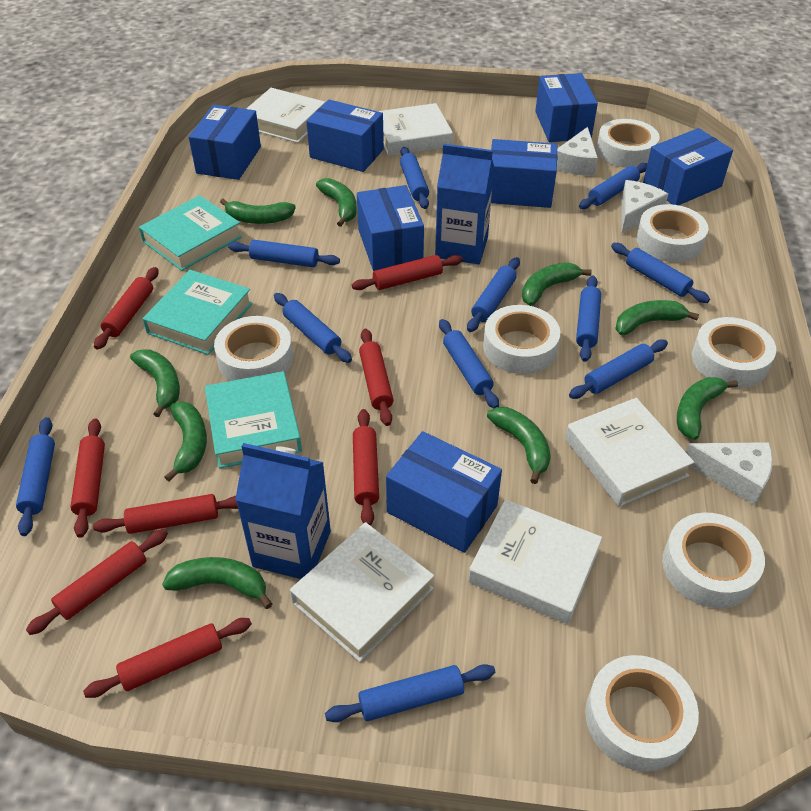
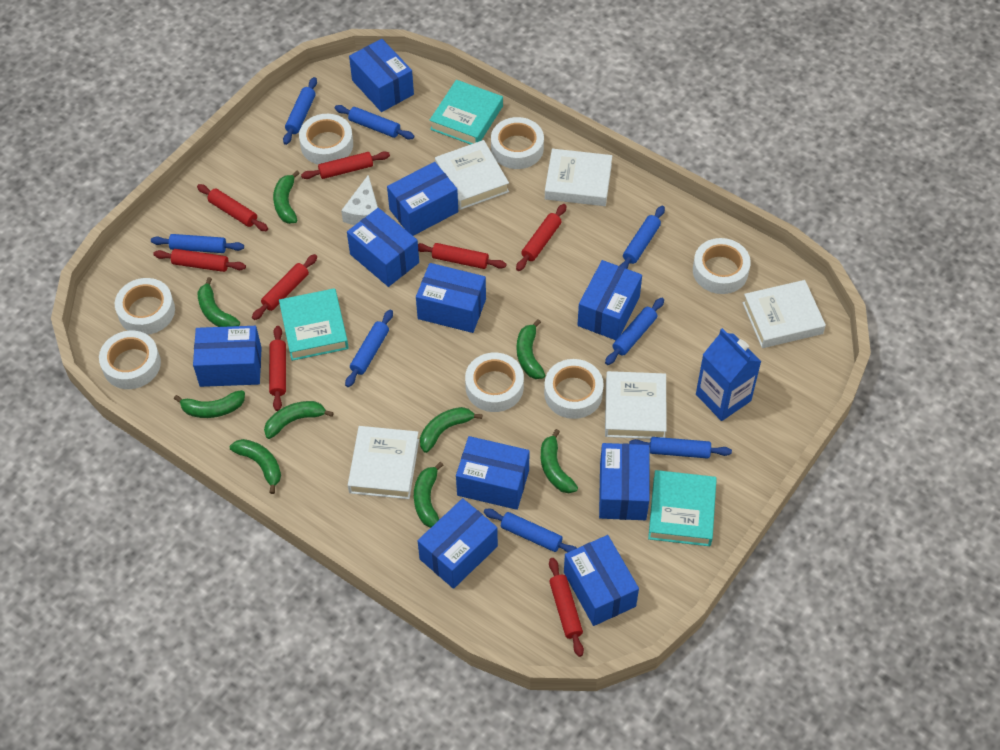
blue box: [189,105,261,180] [306,100,384,172] [357,185,424,271] [386,431,502,553] [491,139,557,208] [535,73,598,142] [643,128,733,205] = 7 -> [193,326,262,387] [347,208,419,287] [349,39,414,112] [387,162,458,236] [416,263,486,333] [418,498,498,589] [456,436,530,510] [564,535,639,626] [577,260,642,340] [599,443,649,520] = 10
blue carton: [235,443,331,579] [435,144,494,264] = 2 -> [696,328,762,421] = 1
blue rolling pin: [16,417,55,536] [228,240,340,267] [274,293,352,363] [325,664,495,722] [400,147,429,209] [439,319,499,408] [467,257,520,332] [569,340,668,399] [576,275,601,362] [579,163,647,209] [611,243,710,303] = 11 -> [151,234,244,253] [283,77,317,145] [335,105,414,139] [345,310,393,387] [484,509,577,553] [605,298,664,365] [620,206,665,269] [629,437,732,459] = 8
white cheese: [557,127,598,176] [621,180,668,234] [686,442,773,505] = 3 -> [341,175,378,225] = 1

